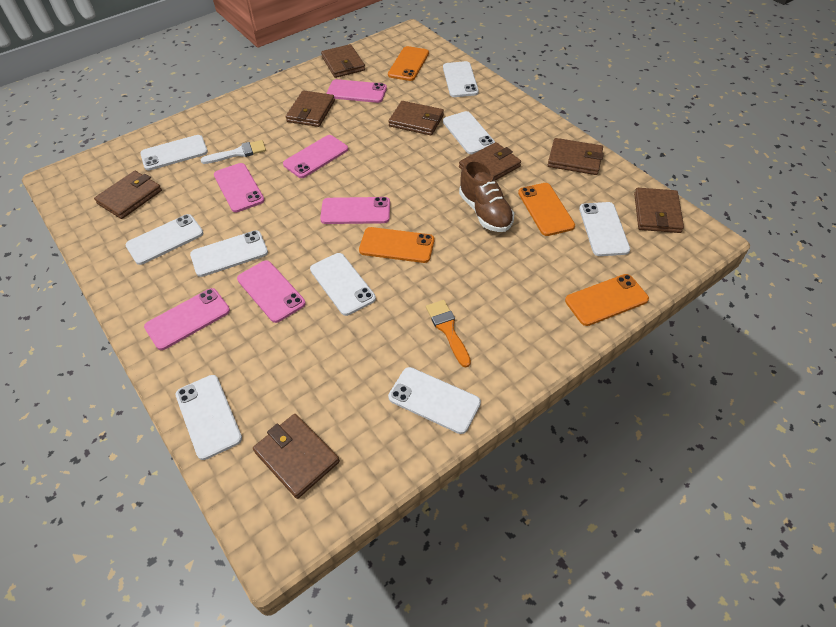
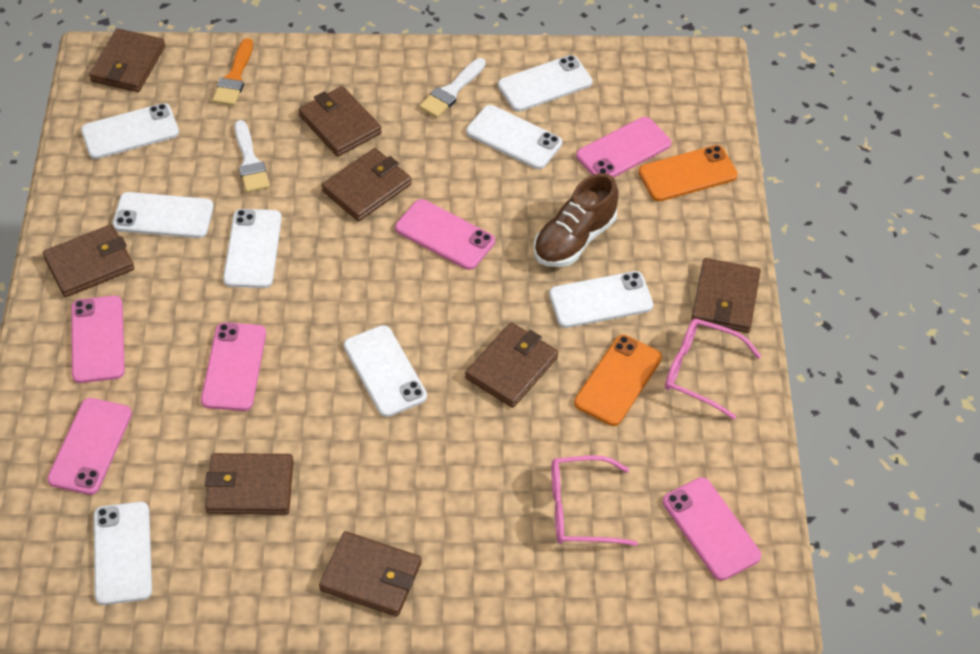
orange phone: [359,227,434,263] [388,46,429,81] [518,183,575,236] [565,274,649,326] = 4 -> [574,335,662,426] [638,145,738,201] = 2
pink glasses: none = 0 -> [551,455,638,546] [665,319,761,419] = 2
white brush: [200,140,266,164] = 1 -> [234,120,270,193] [419,58,486,118] = 2
white phone: [126,214,203,265] [140,135,208,170] [176,375,242,460] [190,230,268,277] [310,253,376,316] [388,367,481,434] [443,61,479,97] [443,111,495,154] [579,202,630,256] = 9 -> [81,103,179,159] [94,502,152,605] [113,192,214,238] [223,209,282,288] [344,325,427,417] [466,105,562,169] [498,55,592,112] [549,271,653,328] = 8

